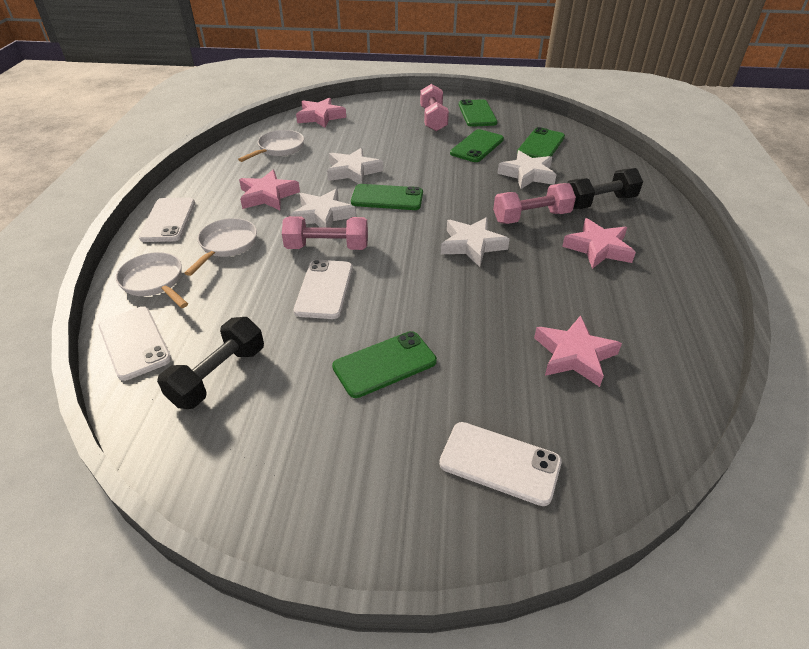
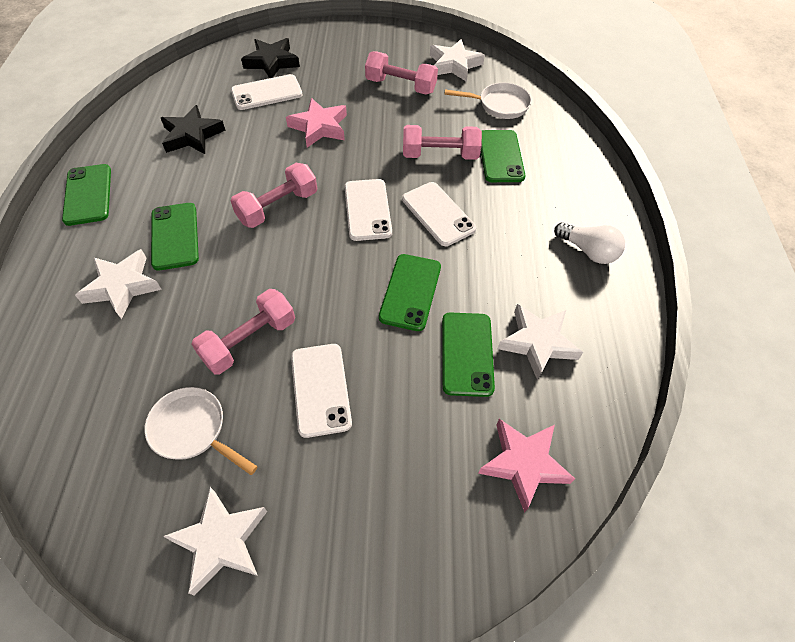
black dumbbell: [157,317,264,409] [567,168,643,209] = 2 -> none = 0
black star: none = 0 -> [161,105,225,154] [241,38,300,78] = 2
pink dumbbell: [282,216,368,250] [420,84,449,131] [493,183,576,224] = 3 -> [192,289,295,374] [230,163,317,228] [365,52,438,95] [403,125,482,160] = 4
pink star: [239,170,300,210] [296,98,346,128] [534,315,622,387] [562,218,636,269] = 4 -> [286,98,347,148] [478,419,575,513] = 2
white light bulb: none = 0 -> [554,222,625,264] = 1
white pan: [116,252,188,308] [185,218,257,276] [238,130,304,162] = 3 -> [144,387,258,475] [445,83,532,119] = 2

